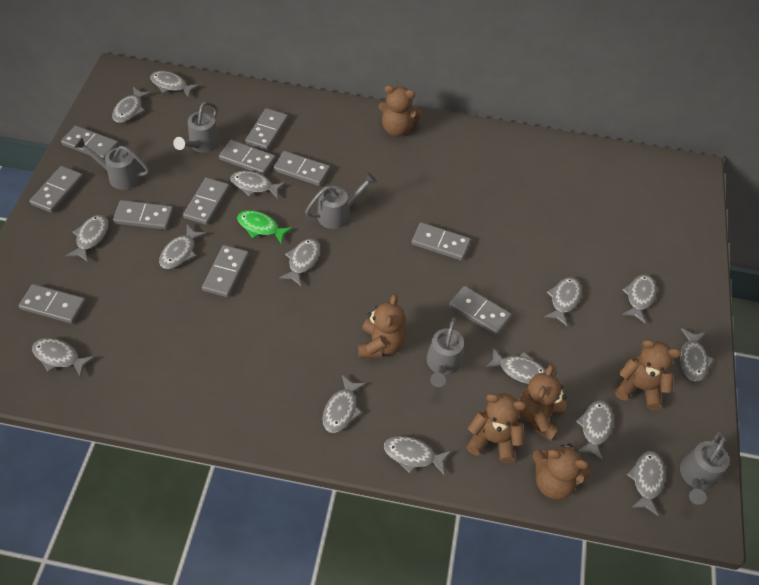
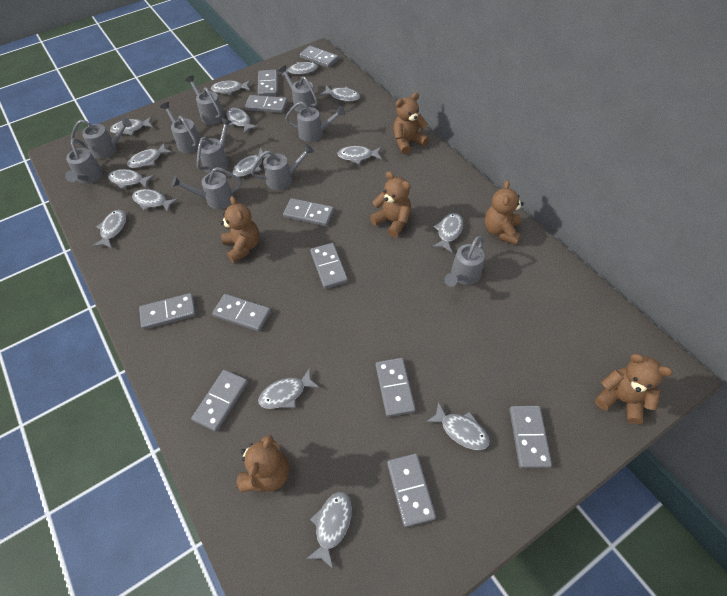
green fish: [237,210,293,244] = 1 -> none = 0
grey watering can: [74,138,149,190] [173,101,220,153] [305,173,377,229] [426,317,464,387] [680,431,729,505] = 5 -> [65,138,103,184] [71,118,132,159] [160,102,200,153] [172,167,242,209] [185,75,225,125] [197,118,232,173] [251,144,314,190] [278,65,318,112] [285,101,345,142] [444,236,485,287] = 10

